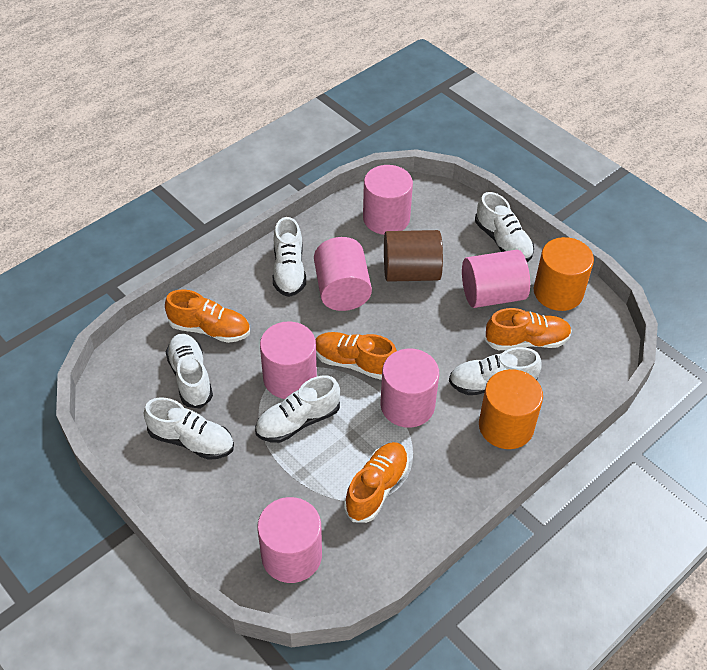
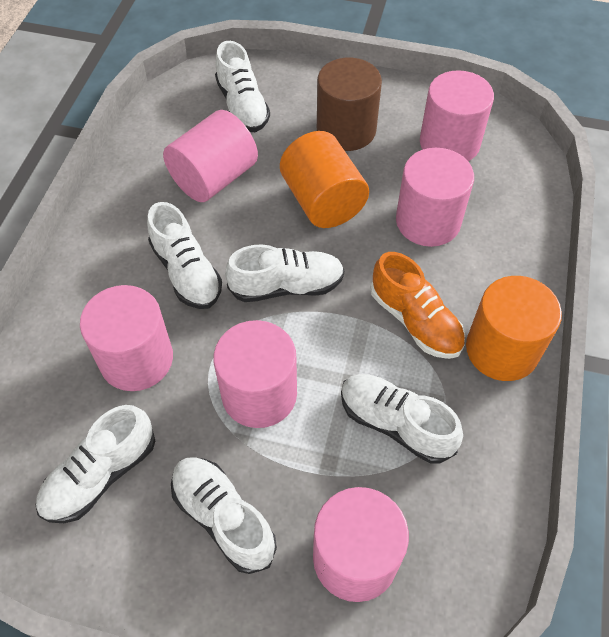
orange shoe: [165,289,250,343] [315,332,397,380] [344,442,409,523] [484,308,572,350] = 4 -> [370,252,465,359] = 1

